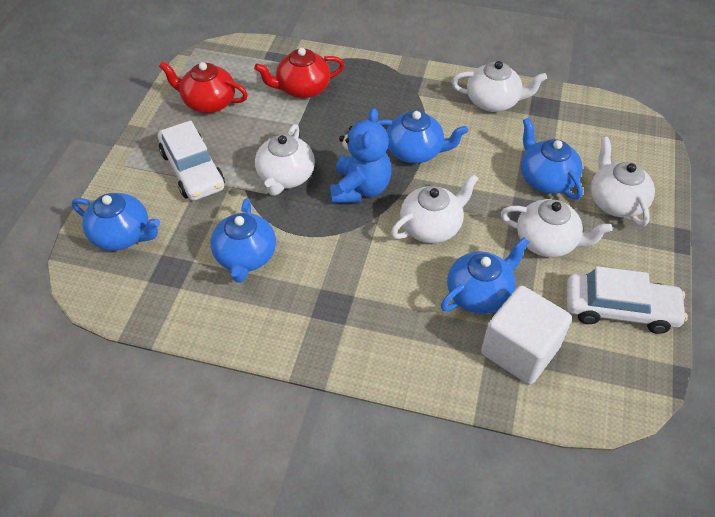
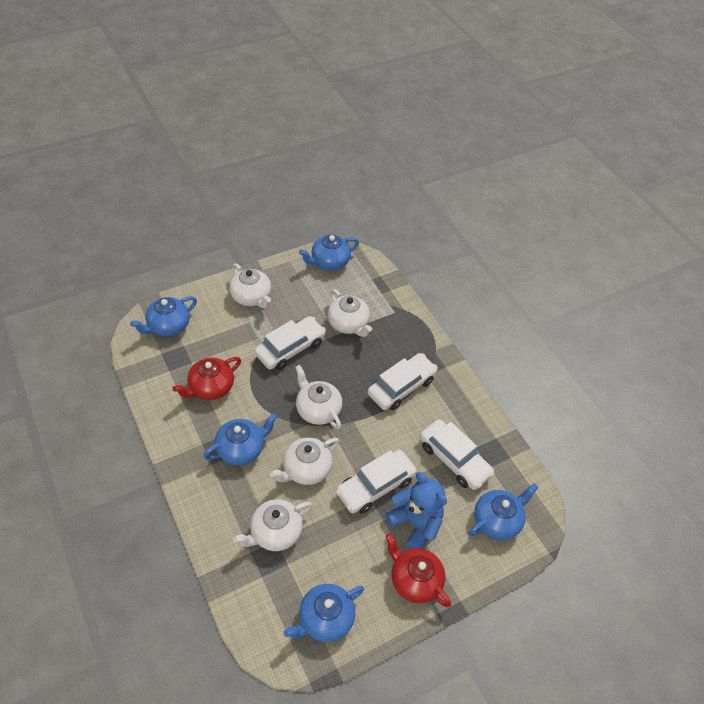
white car: [158,121,225,201] [567,266,688,334] = 2 -> [254,316,326,370] [335,450,417,514] [367,353,438,410] [420,419,495,490] = 4
white cube: [481,285,572,385] = 1 -> none = 0

